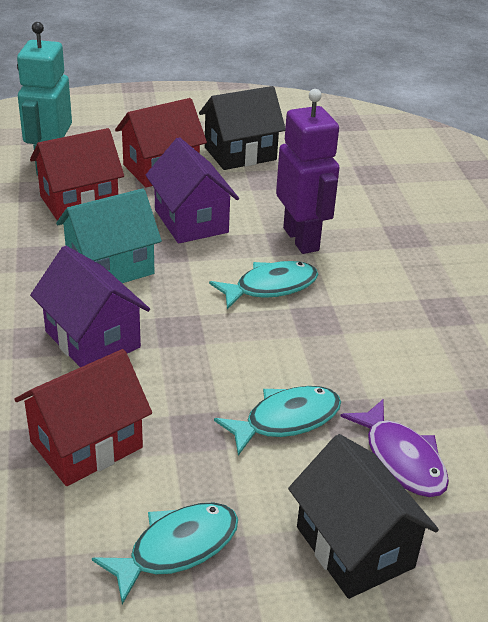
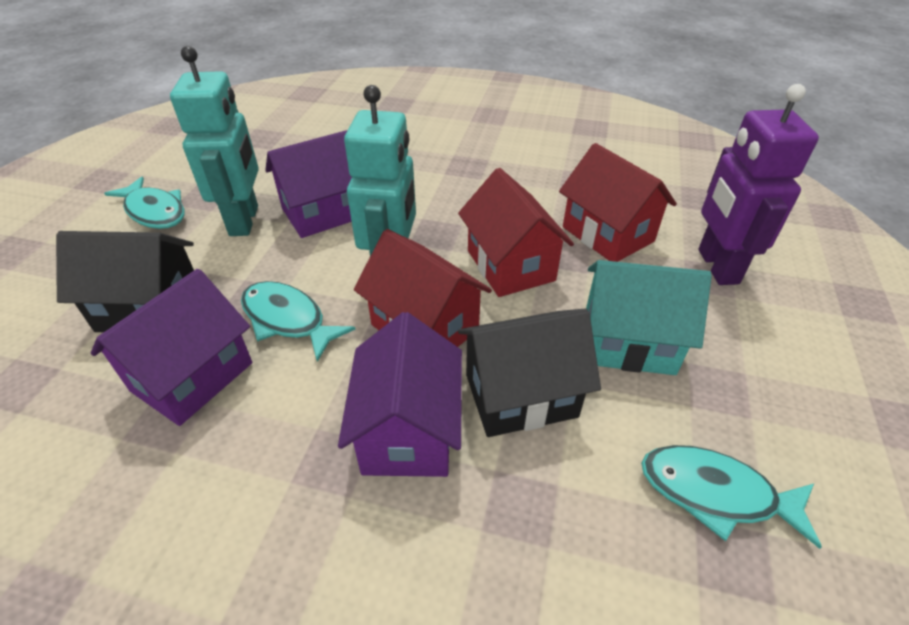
purple fish: [340,399,449,497] = 1 -> none = 0
purple house: [30,246,150,367] [146,137,239,244] = 2 -> [91,269,252,426] [265,130,352,238] [338,312,462,477] = 3
turquoise robot: [17,22,72,175] = 1 -> [170,46,259,236] [344,85,416,256] = 2

